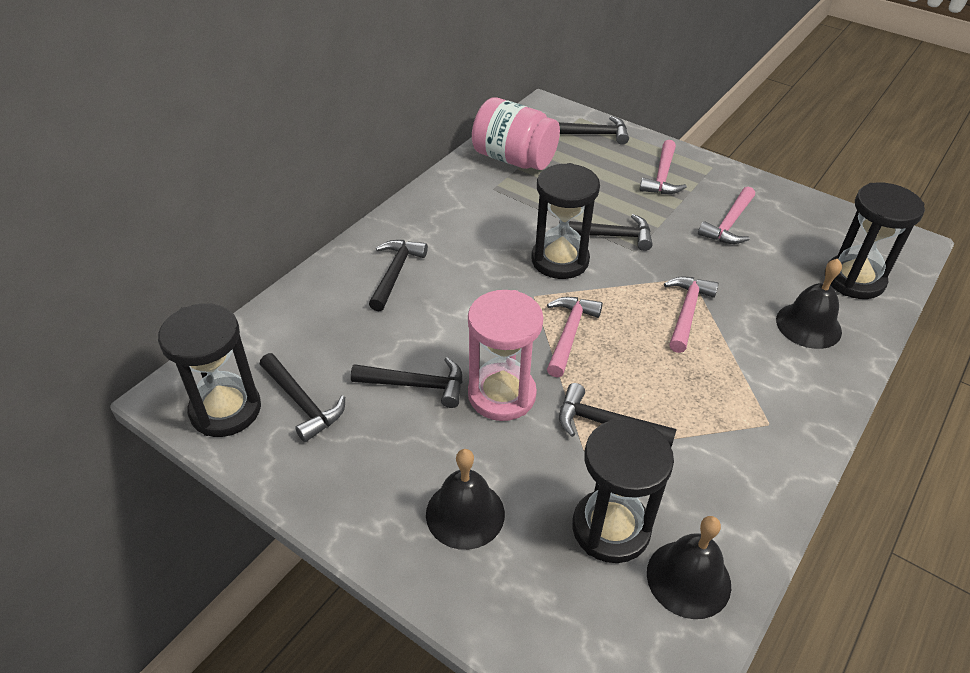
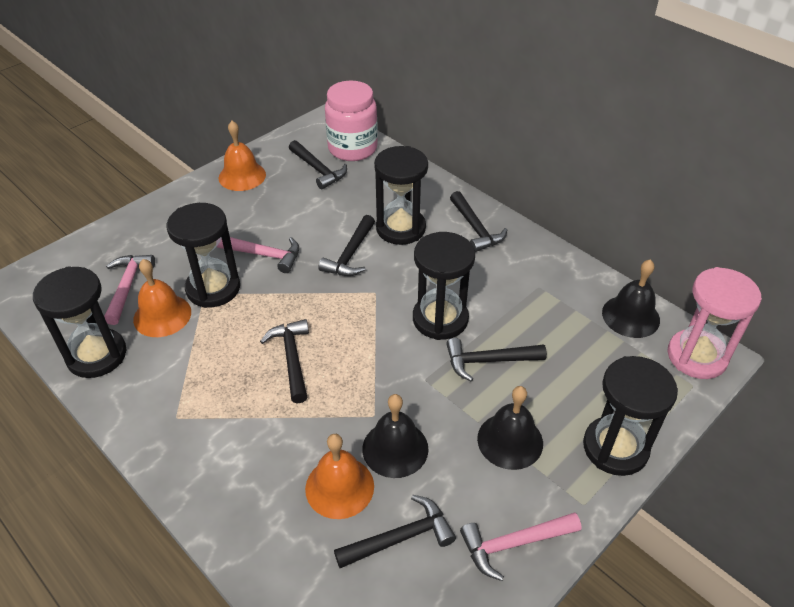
black hourglass: [158,303,261,437] [531,163,600,279] [572,418,674,563] [825,182,925,299] = 4 -> [33,266,127,378] [167,203,240,308] [374,146,428,245] [413,232,475,340] [583,356,678,476] = 5
orange bell: none = 0 -> [133,259,191,337] [219,121,266,191] [305,434,374,519] = 3
pink hammer: [547,297,603,378] [639,140,687,194] [664,276,719,353] [698,187,755,244] = 4 -> [104,255,155,325] [217,237,299,273] [460,512,581,581] = 3

